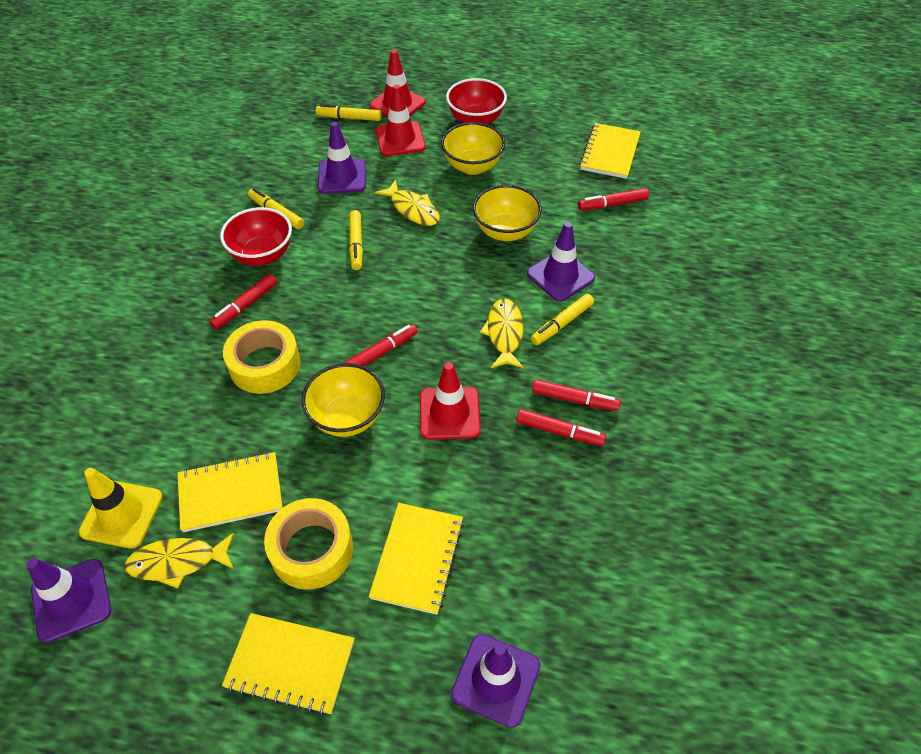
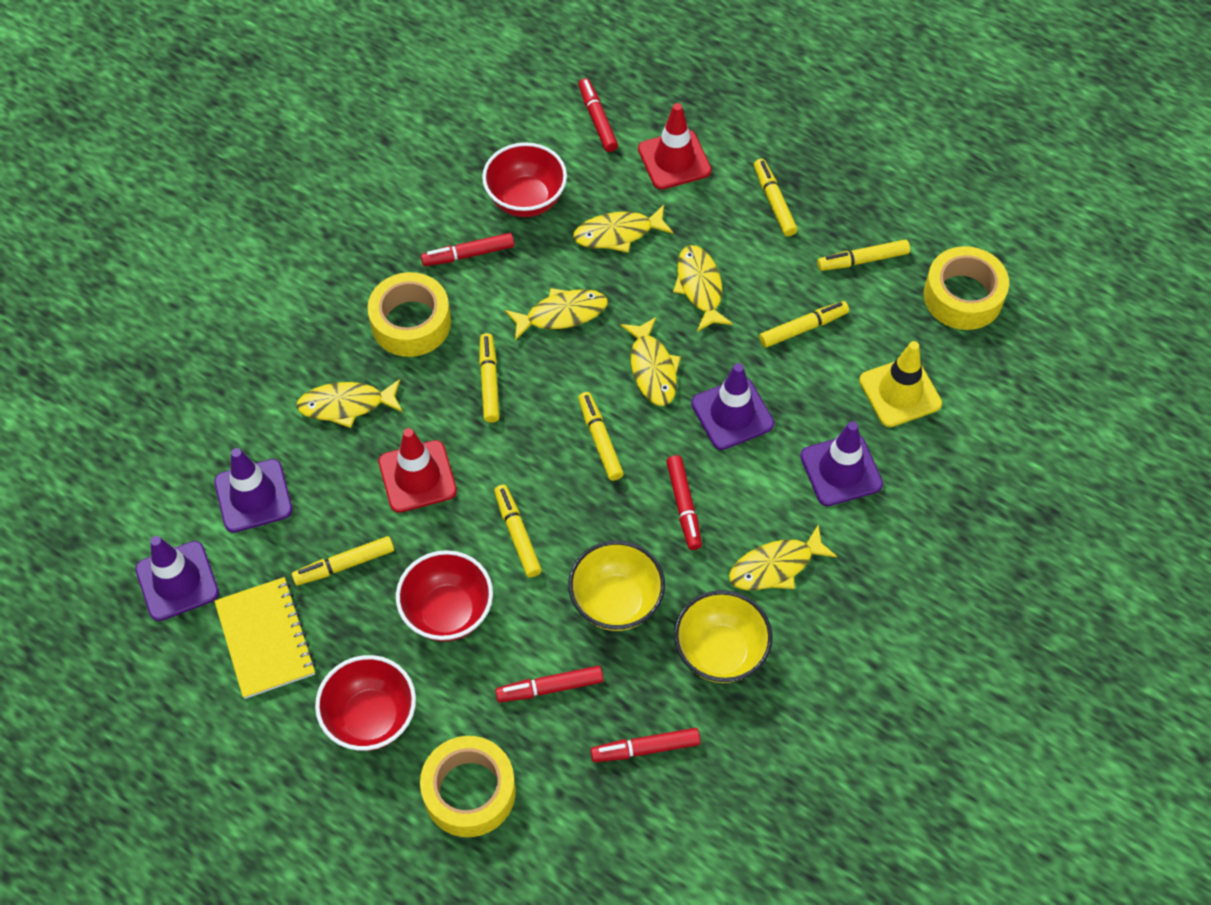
red bowl: [220,207,292,266] [446,78,507,124] = 2 -> [315,655,416,751] [396,550,493,642] [482,142,567,217] = 3
red traffic cone: [370,49,426,117] [376,85,426,156] [420,362,481,440] = 3 -> [378,428,457,513] [638,103,711,190] = 2
yellow bowl: [301,363,385,437] [441,122,505,175] [473,185,542,241] = 3 -> [568,540,665,631] [674,590,773,683] = 2
yellow fish: [124,533,234,588] [375,180,440,226] [480,298,524,368] = 3 -> [296,379,403,428] [505,288,608,341] [573,205,674,253] [620,317,681,406] [673,245,733,332] [729,524,838,590] = 6
yellow marker: [248,188,304,229] [316,104,382,121] [349,210,363,270] [531,294,594,345] = 4 -> [292,536,394,585] [479,333,500,423] [494,485,542,577] [578,392,624,481] [754,159,798,237] [759,301,849,347] [817,239,910,271] = 7
yellow notebook: [178,452,283,532] [222,613,355,715] [369,503,464,615] [579,123,641,179] = 4 -> [214,577,316,699] = 1
yellow tape: [223,320,300,394] [264,498,353,590] = 2 -> [368,272,451,357] [420,736,516,837] [924,246,1009,330] = 3

